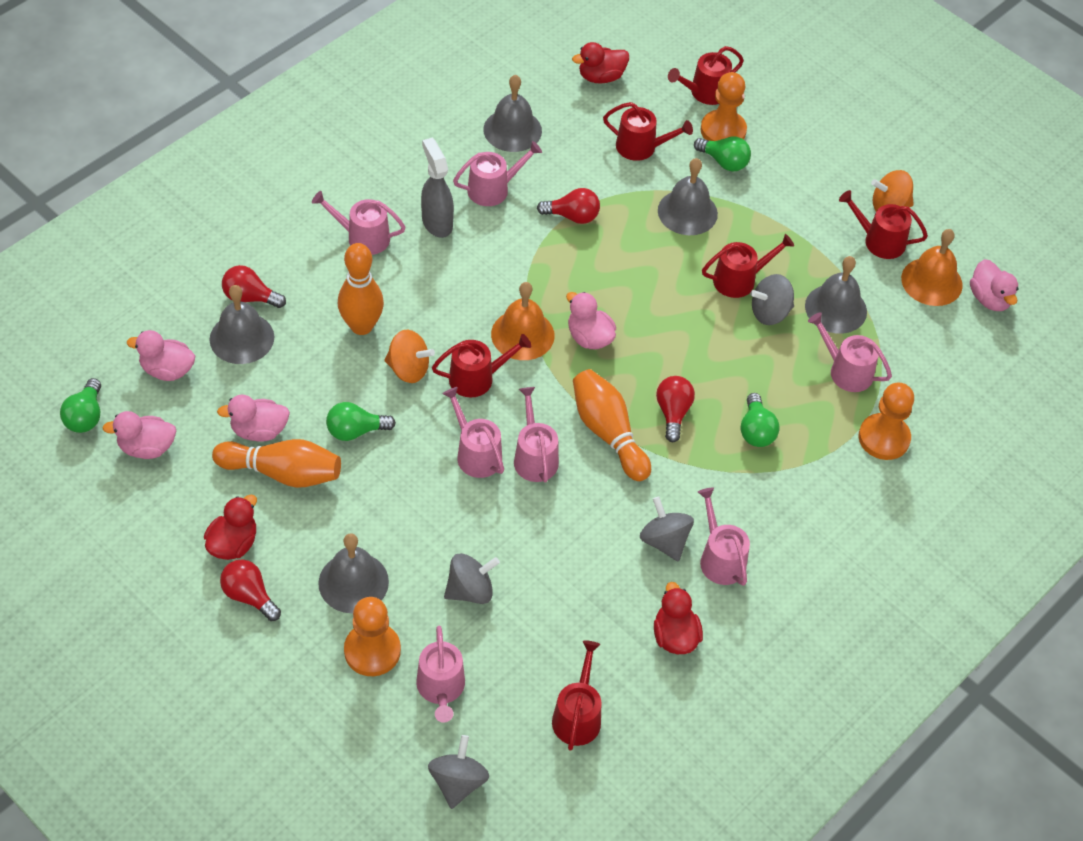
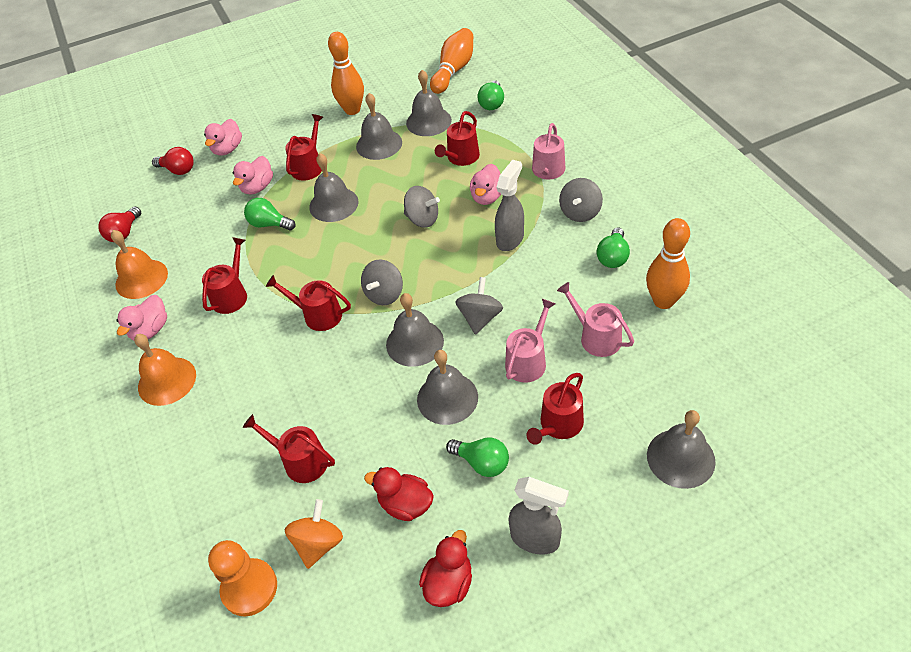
grey bell: [210,285,274,364] [318,534,389,614] [483,75,542,152] [658,158,718,235] [805,256,867,334] = 5 -> [309,153,359,222] [356,93,402,160] [386,293,444,367] [406,70,452,136] [417,350,478,425] [647,410,716,489] = 6
grey spray bottle: [421,138,454,238] = 1 -> [495,160,524,251] [509,477,569,555] = 2
orange pawn: [344,597,401,676] [701,72,747,141] [859,383,914,460] = 3 -> [208,540,277,616] = 1
orange spinning top: [385,330,435,383] [871,170,914,211] = 2 -> [285,499,343,569] = 1
pink duck: [102,411,176,459] [127,330,195,381] [217,395,290,442] [566,292,616,350] [970,259,1019,311] = 5 -> [116,295,167,341] [204,119,242,156] [233,156,273,195] [470,164,501,205] = 4
pink watering can: [312,191,406,255] [416,626,465,723] [442,387,504,478] [453,141,542,206] [514,387,559,482] [698,488,750,586] [808,312,892,392] = 7 -> [505,299,555,383] [532,123,565,180] [557,282,634,357] = 3
red duck: [204,495,257,560] [572,42,629,84] [654,582,703,654] = 3 -> [364,467,434,521] [419,530,472,607] = 2
red light bulb: [220,559,281,621] [222,265,286,308] [537,188,600,224] [656,376,695,442] = 4 -> [98,207,141,242] [152,147,194,175] = 2

